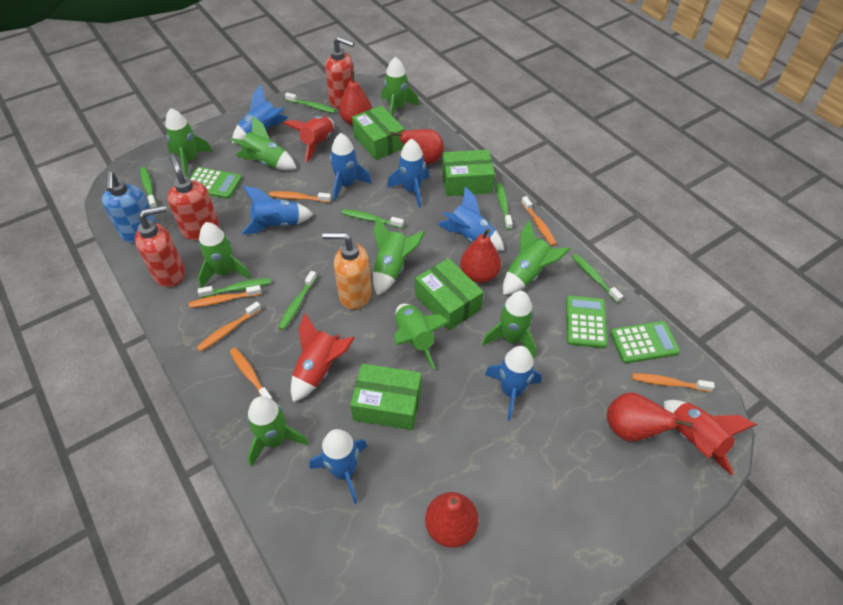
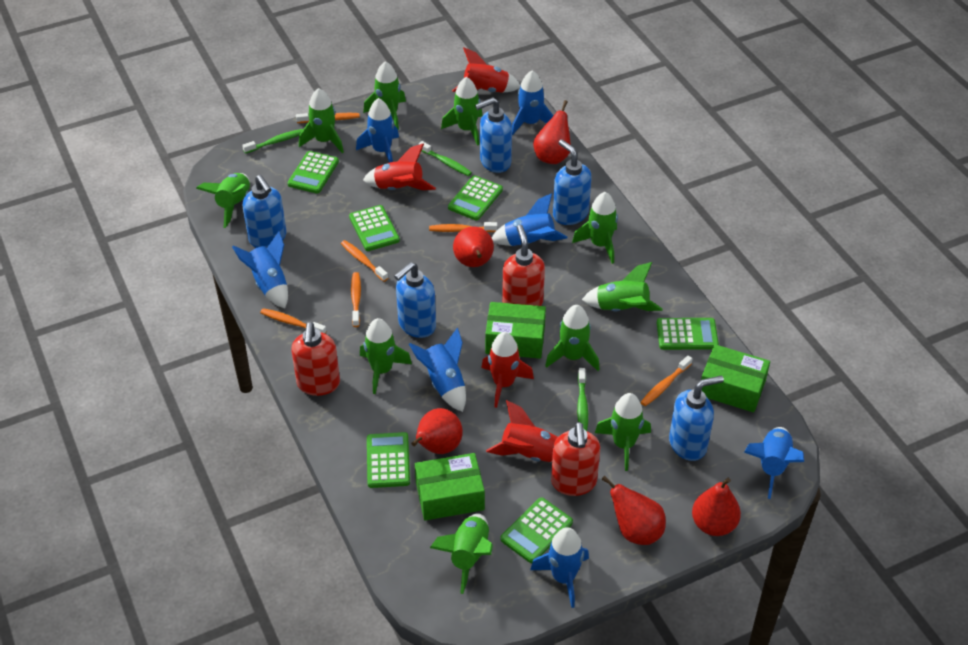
blue soap dispenser: [102,172,157,243] = 1 -> [243,175,287,248] [394,262,436,338] [475,97,512,173] [553,140,592,225] [669,375,724,461] = 5
green box: [350,364,422,430] [352,105,405,160] [415,258,484,330] [442,150,495,196] = 4 -> [415,453,485,520] [485,302,546,359] [701,344,770,412] = 3
green calculator: [190,167,242,199] [566,296,608,348] [610,321,680,363] = 3 -> [287,151,339,194] [349,205,400,251] [367,432,410,488] [448,176,503,220] [500,498,573,563] [657,318,719,350] = 6
green rocket: [165,108,213,177] [198,222,252,288] [231,116,297,170] [247,396,309,467] [373,217,425,296] [381,56,419,116] [394,304,449,370] [482,291,536,358] [503,220,570,295] = 9 -> [196,173,250,228] [299,88,344,153] [360,318,412,394] [363,61,406,130] [430,513,493,594] [441,77,483,146] [545,305,600,371] [572,192,618,264] [582,262,663,311] [595,393,651,471] = 10
green toothbrush: [140,167,157,208] [198,278,271,298] [278,271,317,330] [285,92,336,113] [342,209,404,228] [496,183,513,230] [572,254,623,303] = 7 -> [242,129,303,154] [419,141,472,176] [577,368,588,431] = 3
orange soap dispenser: [322,232,372,309] = 1 -> none = 0
red rocket: [283,116,334,162] [291,313,355,402] [664,400,757,475] = 3 -> [363,144,436,190] [452,47,520,93] [481,332,534,408] [486,400,558,462] = 4

